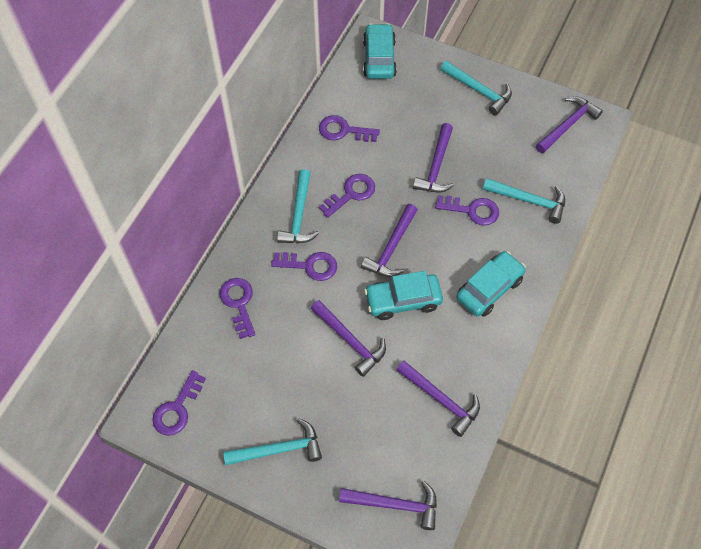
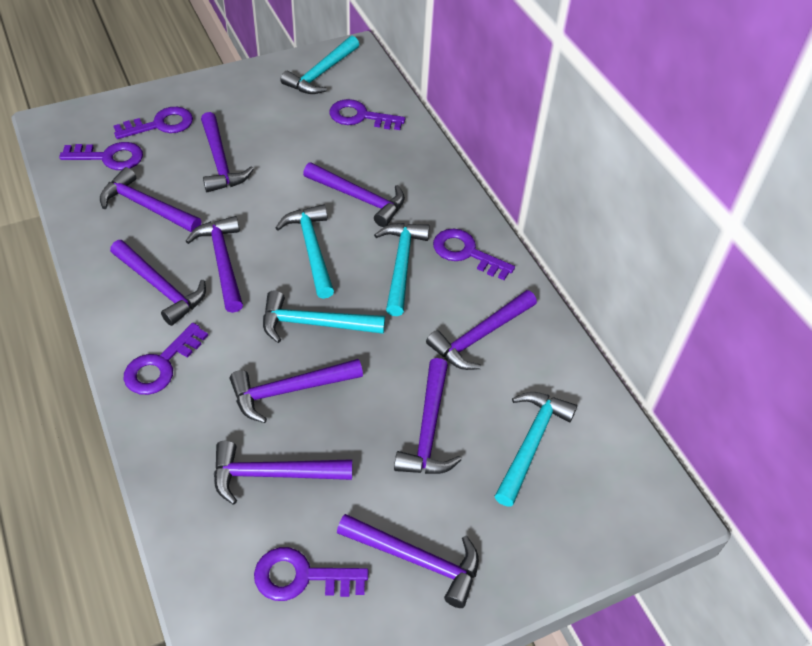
purple hammer: [311,300,386,377] [339,481,437,530] [361,204,418,277] [396,361,480,437] [413,123,454,193] [536,96,603,153] = 6 -> [100,167,201,232] [110,240,206,326] [186,216,243,313] [201,112,254,192] [214,441,352,505] [230,359,363,423] [303,163,405,227] [337,514,479,608] [394,358,461,474] [426,290,537,370] = 10
turquoise car: [363,23,397,79] [364,271,443,320] [456,251,526,317] = 3 -> none = 0
turquoise hammer: [223,418,322,465] [277,169,319,243] [440,61,512,115] [483,178,565,224] = 4 -> [263,291,385,343] [276,204,334,299] [280,36,359,94] [374,223,430,316] [495,392,577,507] = 5

